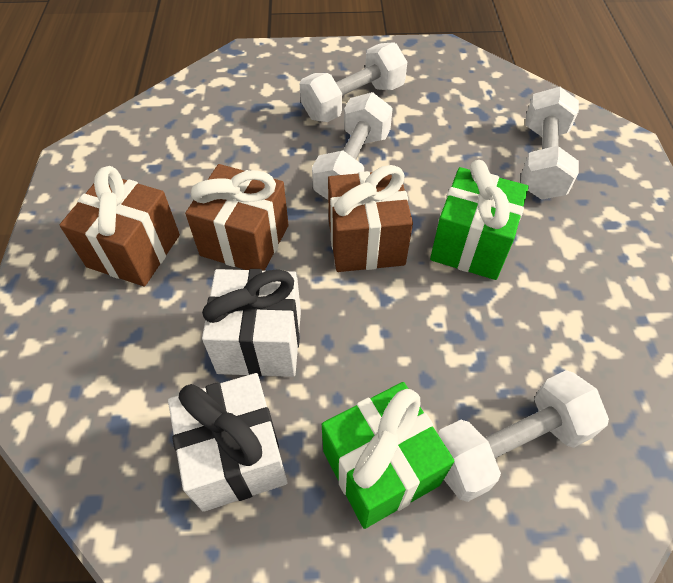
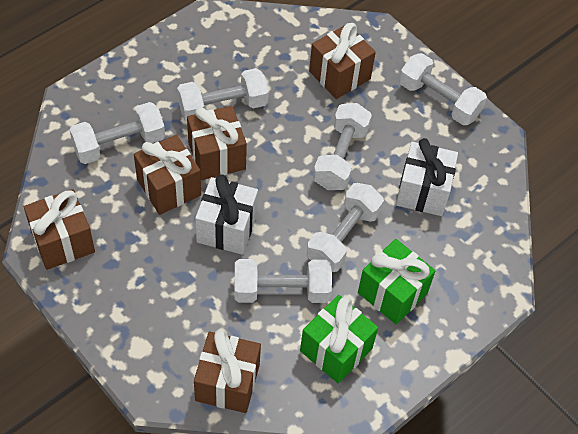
brown gift: [60,166,180,287] [185,164,289,271] [328,165,413,272] = 3 -> [24,189,95,270] [134,135,201,215] [187,106,247,180] [194,330,261,413] [309,23,376,99] = 5
white dumbbell: [300,42,407,122] [312,92,393,200] [438,370,609,502] [521,87,579,200] = 4 -> [69,102,165,164] [177,68,269,121] [234,259,332,303] [307,183,384,272] [313,103,372,190] [399,53,487,125] = 6

